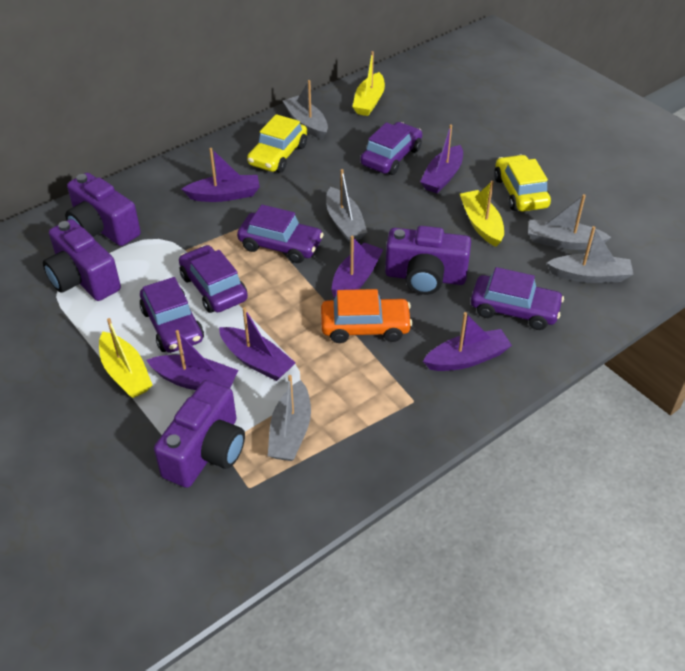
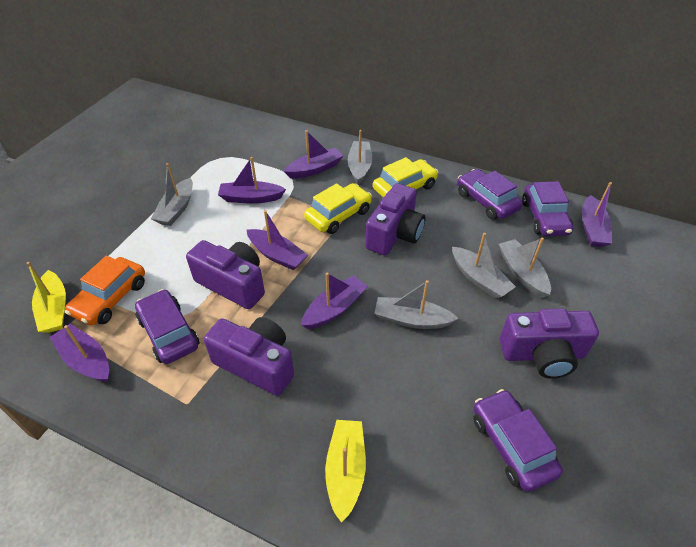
purple car: [140,277,204,353] [179,245,248,313] [237,205,324,263] [360,122,422,175] [471,267,564,330] = 5 -> [135,289,199,364] [457,169,523,220] [473,389,563,492] [522,181,574,236] = 4
yellow boat: [99,318,152,398] [352,51,385,116] [460,181,504,247] = 3 -> [26,262,66,333] [325,420,366,523] = 2

